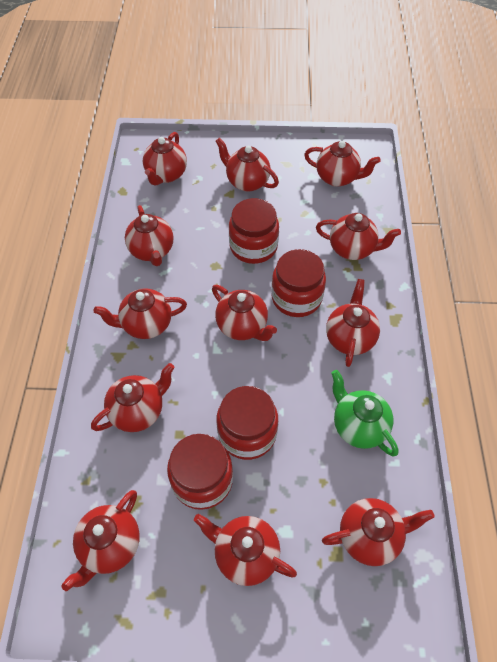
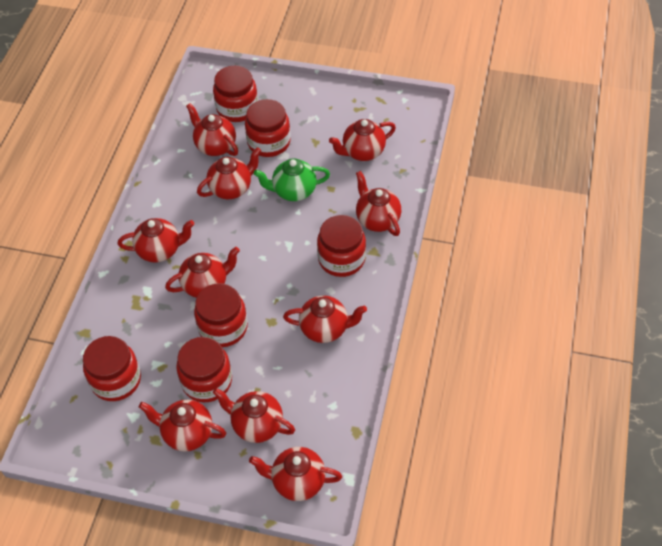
red jar: [167,434,233,510] [217,386,278,460] [229,198,279,264] [271,249,326,317] = 4 -> [83,336,141,401] [176,337,232,402] [194,283,248,347] [213,66,258,122] [245,99,291,157] [317,215,366,277] = 6
red teapot: [61,490,140,591] [91,363,175,432] [93,288,187,339] [125,205,174,266] [143,132,187,186] [194,514,297,586] [212,285,277,341] [216,138,279,192] [304,141,381,187] [316,213,401,260] [322,498,434,566] [326,279,380,367] = 12 -> [118,218,194,263] [139,399,226,451] [165,247,240,298] [186,103,238,156] [197,147,261,199] [213,388,295,443] [249,447,342,501] [283,295,367,343] [329,119,396,161] [356,171,401,236] = 10

